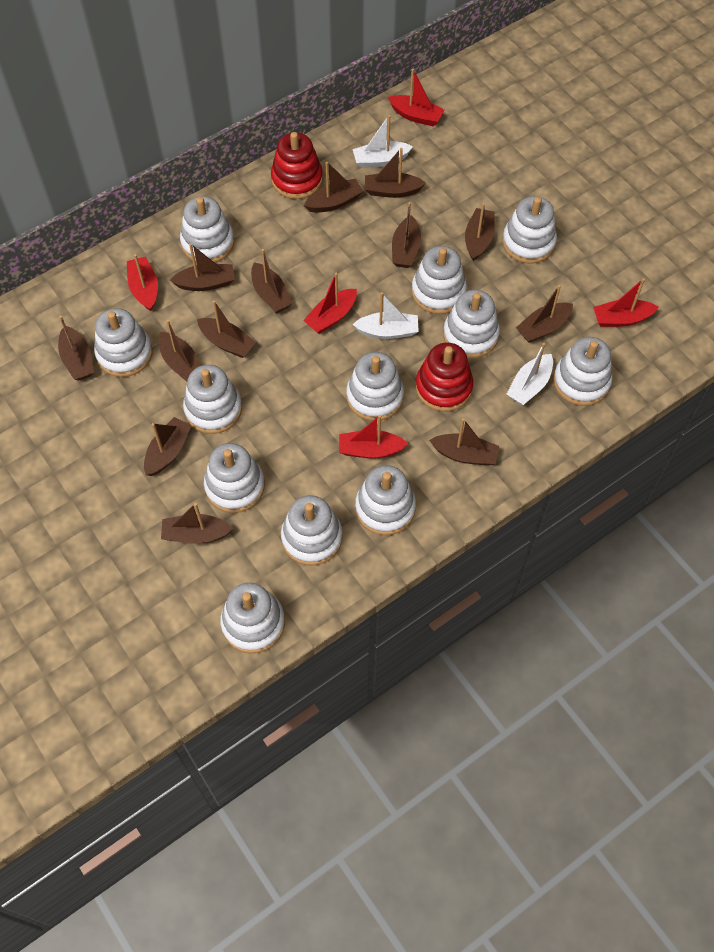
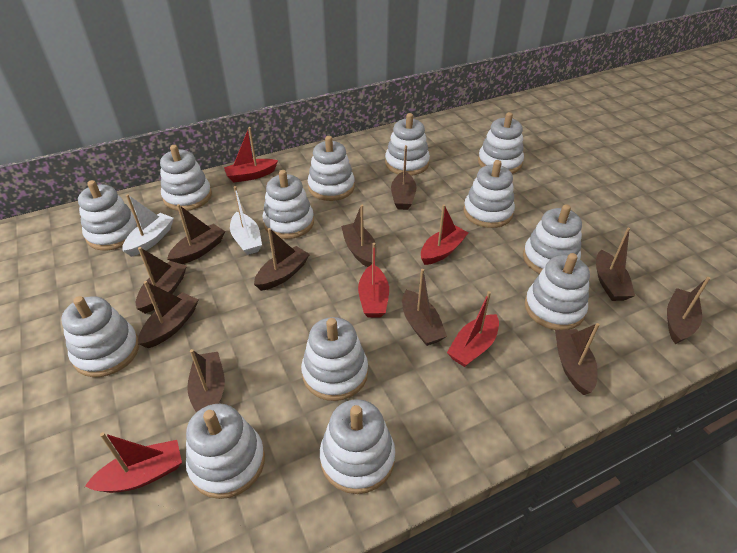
brown boat: [58,316,94,380] [144,417,192,476] [159,320,201,382] [161,503,234,544] [170,243,235,291] [197,300,256,358] [251,249,292,313] [304,162,363,213] [365,148,426,198] [392,202,421,268] [429,418,499,466] [465,203,495,261] [516,285,573,343] = 13 -> [136,247,187,314] [138,281,198,348] [167,204,225,264] [187,349,225,412] [254,228,310,291] [341,205,376,267] [391,145,417,210] [402,269,447,346] [555,323,600,395] [596,228,635,301] [667,277,710,344] = 11
red stacking toy: [271,132,323,199] [416,342,473,412] = 2 -> none = 0
white boat: [353,115,413,168] [353,292,419,339] [506,343,553,405] = 3 -> [122,194,174,257] [230,186,262,255] = 2
white stacking toy: [94,308,153,377] [180,196,234,263] [183,365,242,434] [204,443,265,513] [220,583,285,653] [281,495,342,566] [346,352,404,421] [355,465,416,535] [411,246,467,314] [443,290,500,358] [502,196,557,264] [553,337,612,406] = 12 -> [61,296,139,377] [78,180,137,250] [160,145,212,211] [186,404,265,499] [263,170,314,239] [301,317,368,401] [308,136,355,201] [320,399,395,494] [385,113,430,176] [464,160,515,228] [478,112,524,174] [523,204,582,274] [525,253,590,330] = 13

